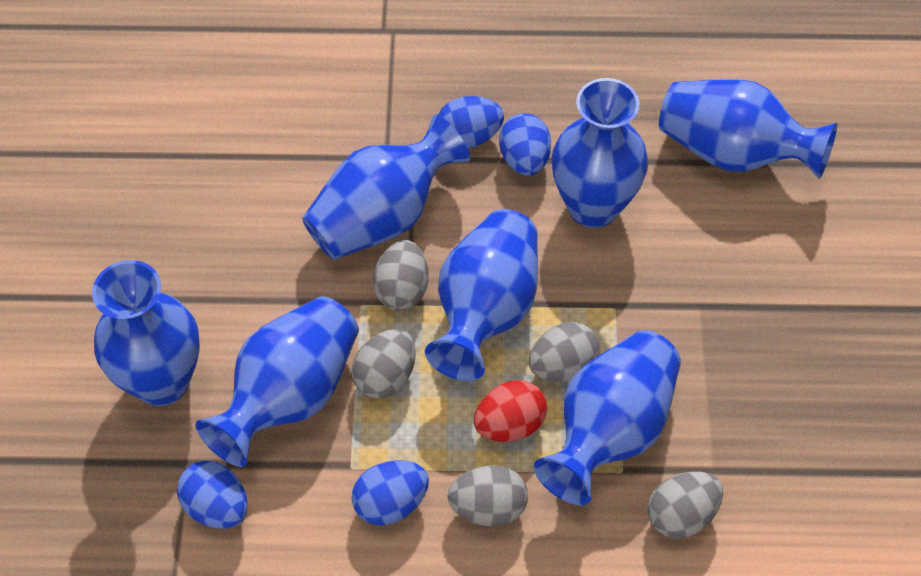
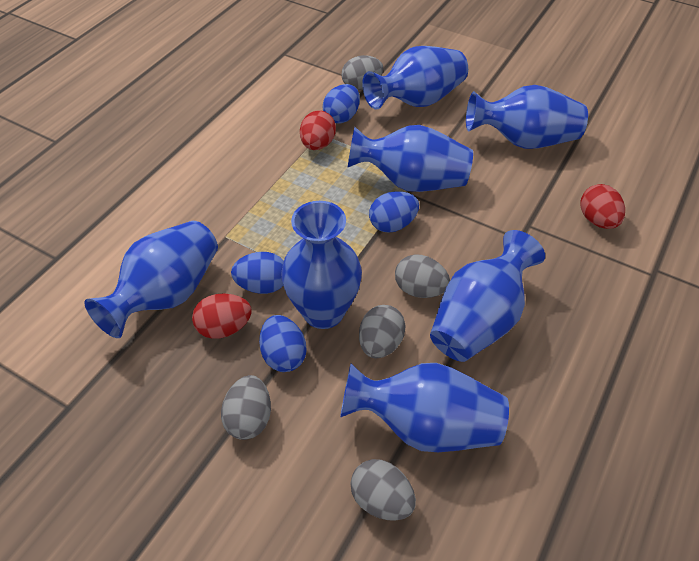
red egg: [474,380,547,442] = 1 -> [192,293,252,339] [300,110,336,150] [581,184,625,229] = 3

